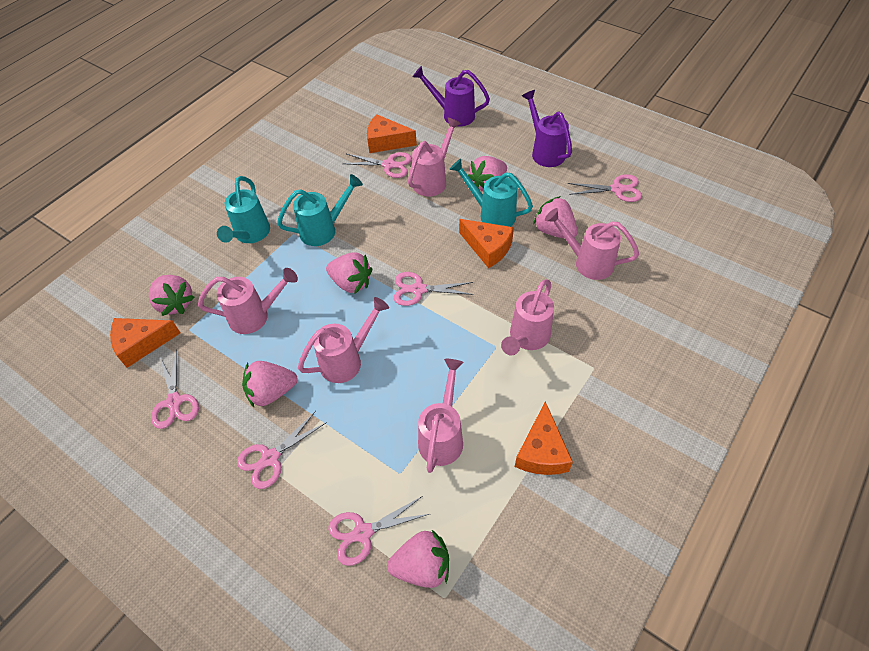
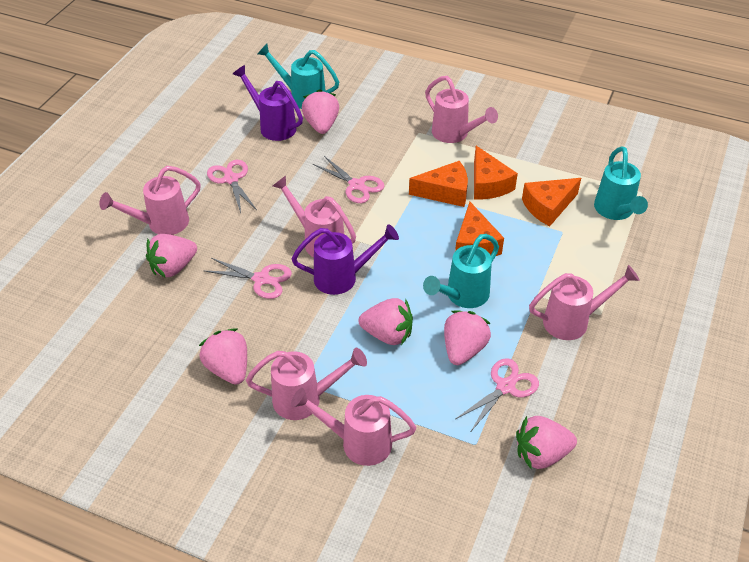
pink scissors: [151,350,199,429] [237,411,327,489] [328,496,429,566] [342,152,412,178] [394,272,473,306] [568,174,642,202] = 6 -> [205,258,292,299] [207,160,257,213] [313,156,384,203] [456,358,539,431] = 4

